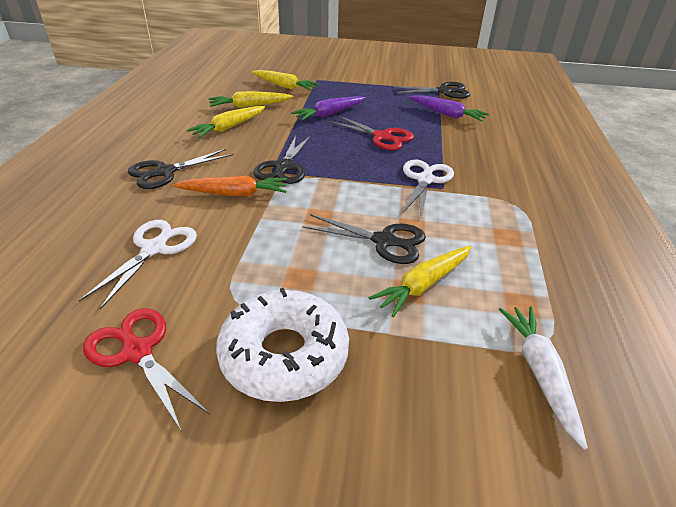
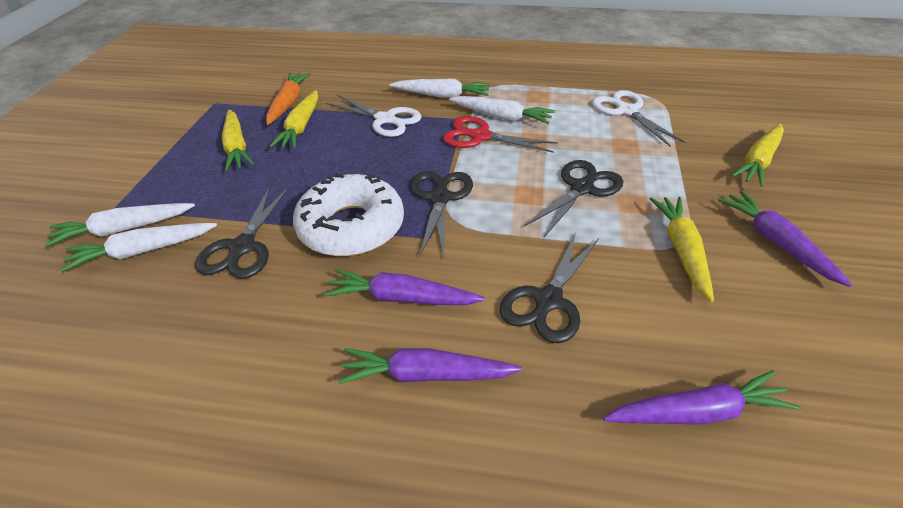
purple carrot: [291,96,365,121] [409,95,489,122] = 2 -> [324,269,485,305] [338,348,522,384] [603,370,800,424] [718,190,852,287] = 4
red scissors: [83,308,210,432] [329,115,414,150] = 2 -> [443,116,558,153] = 1
white carrot: [499,306,588,450] = 1 -> [44,203,195,247] [61,223,217,272] [389,79,490,98] [449,96,555,124] = 4

